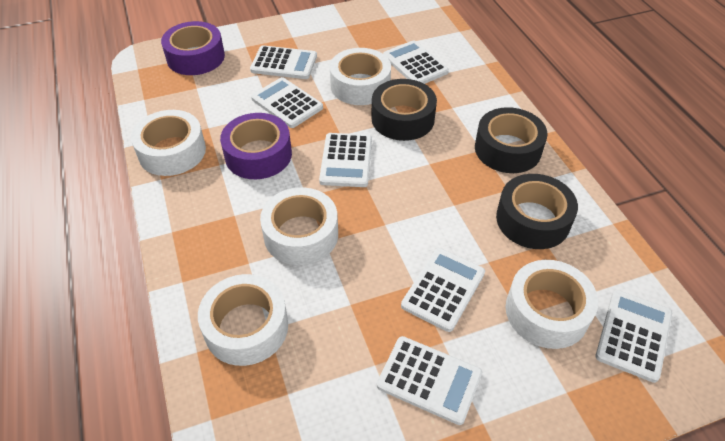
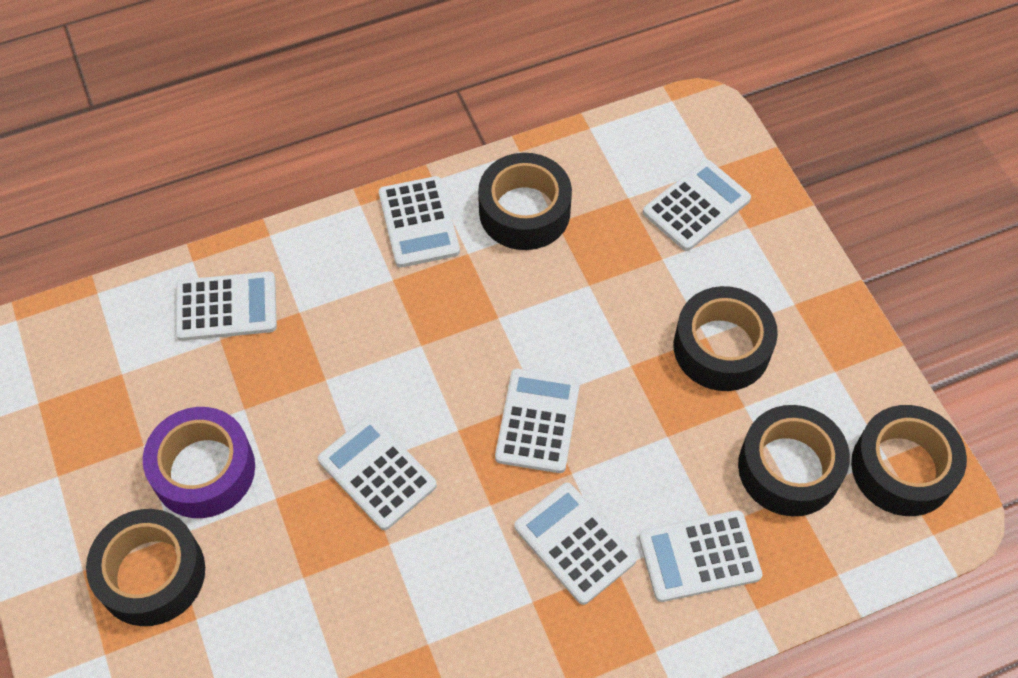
black tape: [371,79,437,141] [475,107,548,173] [496,174,578,249] = 3 -> [86,509,205,626] [478,153,572,250] [674,286,778,391] [738,405,850,516] [851,405,967,516] = 5
purple tape: [161,21,225,75] [220,113,292,179] = 2 -> [143,407,255,518] = 1
white tape: [131,110,206,176] [198,274,288,366] [260,187,338,265] [330,48,391,105] [505,260,598,349] = 5 -> none = 0

